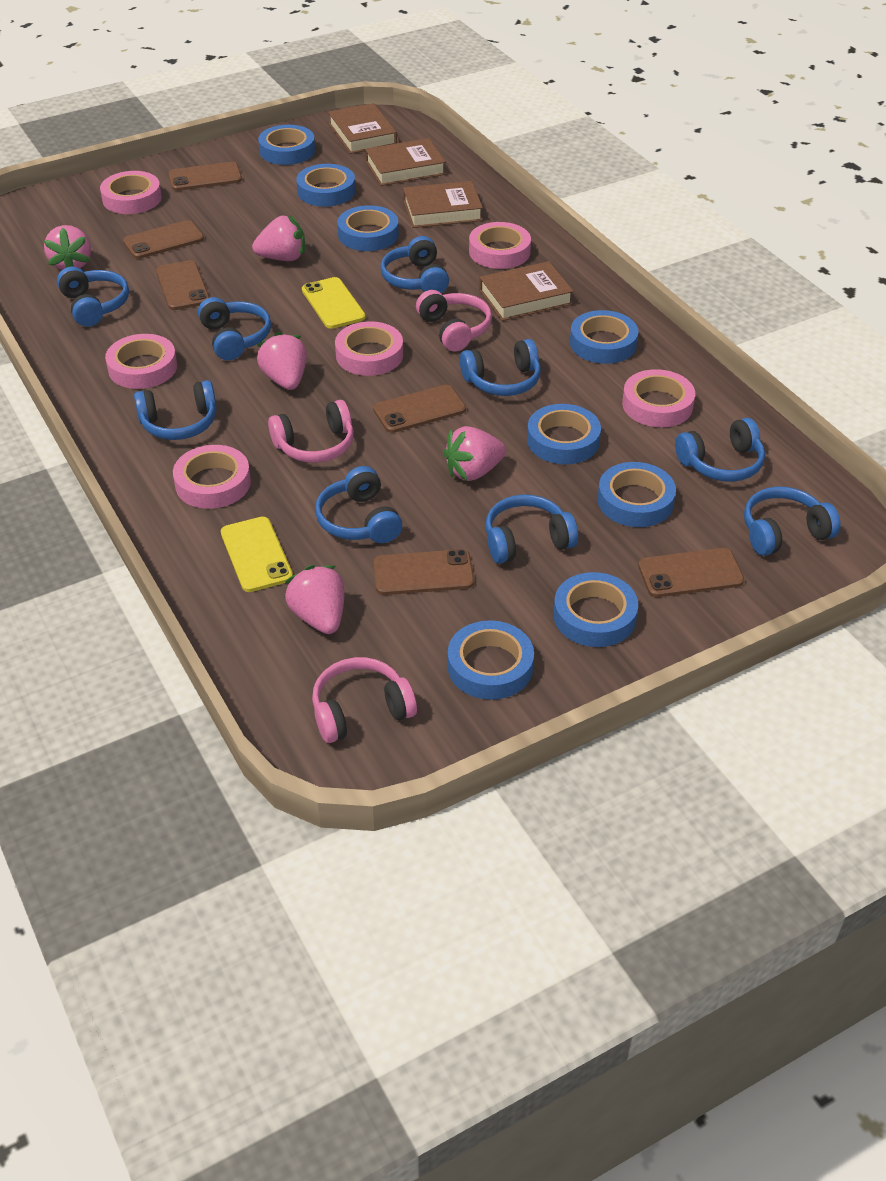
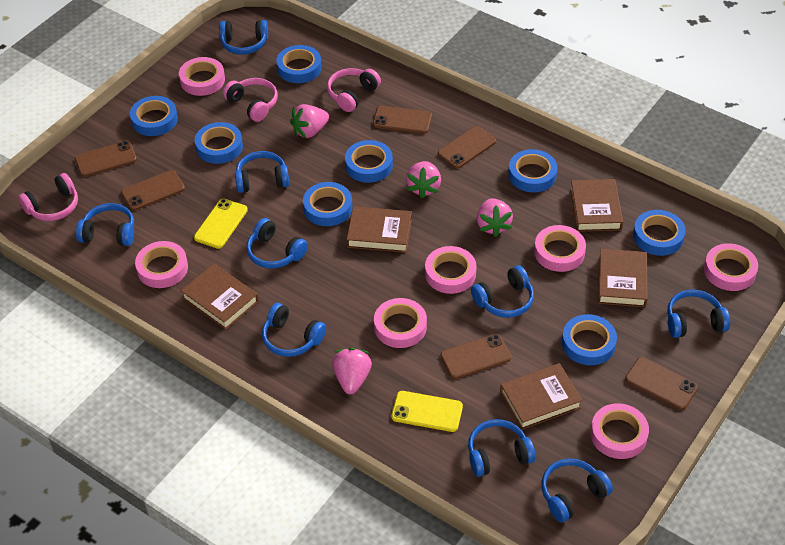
brown book: [328,103,397,154] [365,138,446,186] [403,181,483,228] [479,261,574,321] = 4 -> [181,264,259,330] [347,206,412,253] [500,363,582,430] [570,179,623,232] [598,249,648,307] = 5
pink strawberry: [44,225,91,270] [252,215,305,261] [257,332,307,390] [285,565,345,634] [443,426,506,481] = 5 -> [290,104,329,138] [332,348,372,394] [406,161,441,199] [477,198,513,237] = 4
pink tape: [100,171,162,214] [105,334,177,389] [173,445,251,509] [335,321,403,376] [469,222,531,269] [622,369,695,427] = 6 -> [135,241,188,288] [179,57,225,96] [374,298,427,348] [425,246,477,294] [534,225,586,272] [590,403,649,459] [704,243,758,291] = 7

